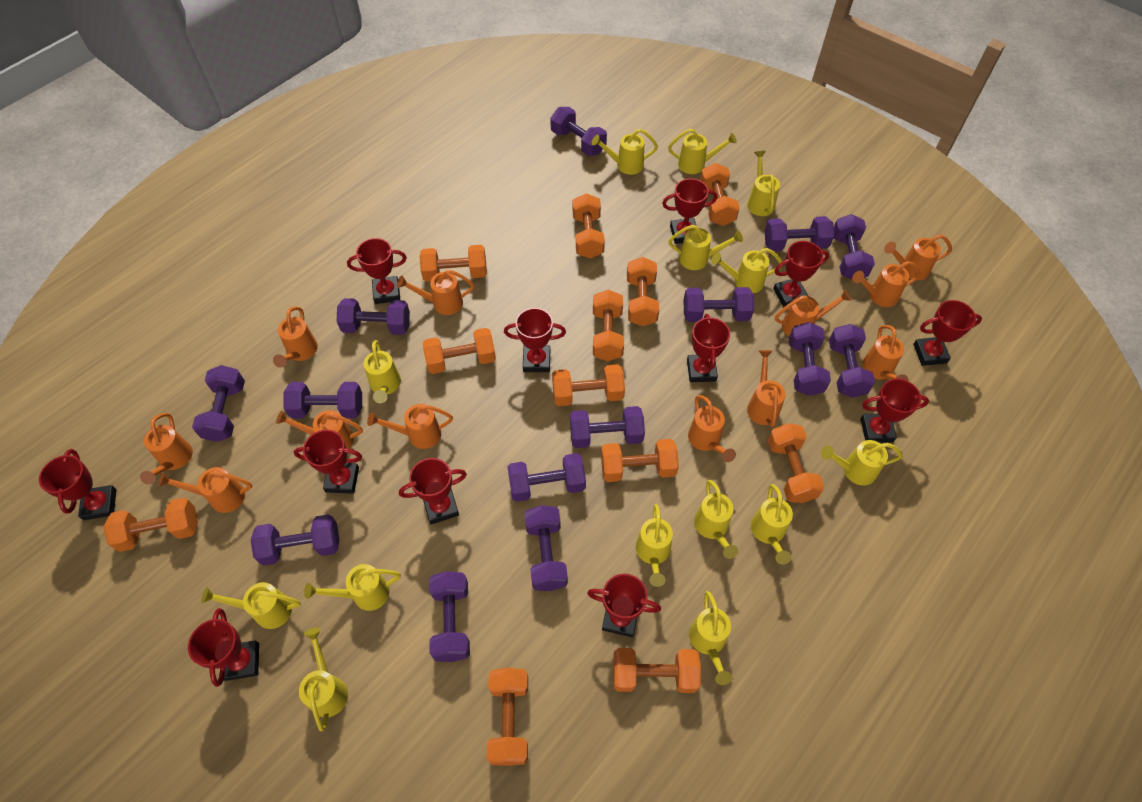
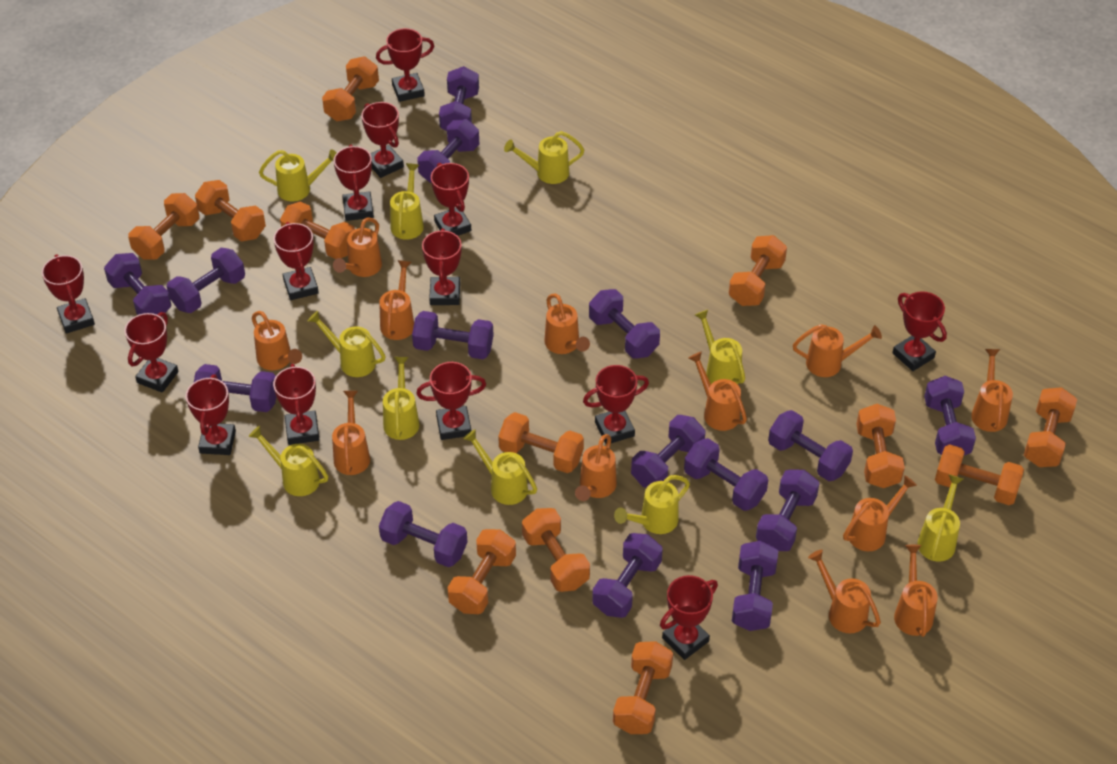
purple dumbbell: [192,365,245,442] [251,514,339,566] [283,382,362,418] [337,298,410,335] [429,571,470,662] [508,453,586,502] [524,505,568,591] [550,107,607,156] [570,406,645,448] [684,287,754,322] [765,216,834,251] [789,322,831,396] [829,324,875,398] [833,214,875,280] = 14 -> [104,253,171,315] [167,248,245,313] [194,364,276,412] [379,501,468,567] [412,311,493,359] [417,119,479,183] [439,66,479,131] [589,289,660,359] [592,533,663,618] [631,415,706,488] [684,438,768,511] [732,541,778,631] [756,470,819,551] [768,410,853,481] [924,376,976,455] = 15
red trophy: [39,449,117,520] [188,608,259,687] [294,430,362,494] [347,238,407,304] [399,458,467,524] [504,308,566,372] [587,574,661,637] [662,178,717,244] [687,314,730,382] [773,241,829,307] [860,379,929,443] [913,300,982,366] = 12 -> [42,254,95,334] [125,312,179,393] [186,375,236,455] [273,364,320,445] [274,222,319,300] [334,145,374,221] [361,102,404,178] [376,28,434,102] [416,362,486,440] [422,228,462,305] [431,163,471,236] [583,365,649,444] [660,575,718,660] [892,291,947,371] = 14
yellow watering can: [201,582,301,629] [299,628,348,731] [304,564,401,611] [364,340,401,403] [592,129,658,175] [635,504,673,587] [668,129,737,174] [668,225,743,270] [689,591,732,685] [694,480,738,559] [711,248,782,293] [747,151,780,216] [751,484,793,565] [821,440,902,485] = 14 -> [249,426,328,496] [259,149,336,201] [308,311,386,377] [383,357,420,440] [390,163,424,240] [463,429,537,505] [504,131,584,184] [614,475,690,534] [695,310,745,384] [917,474,963,562] = 10

